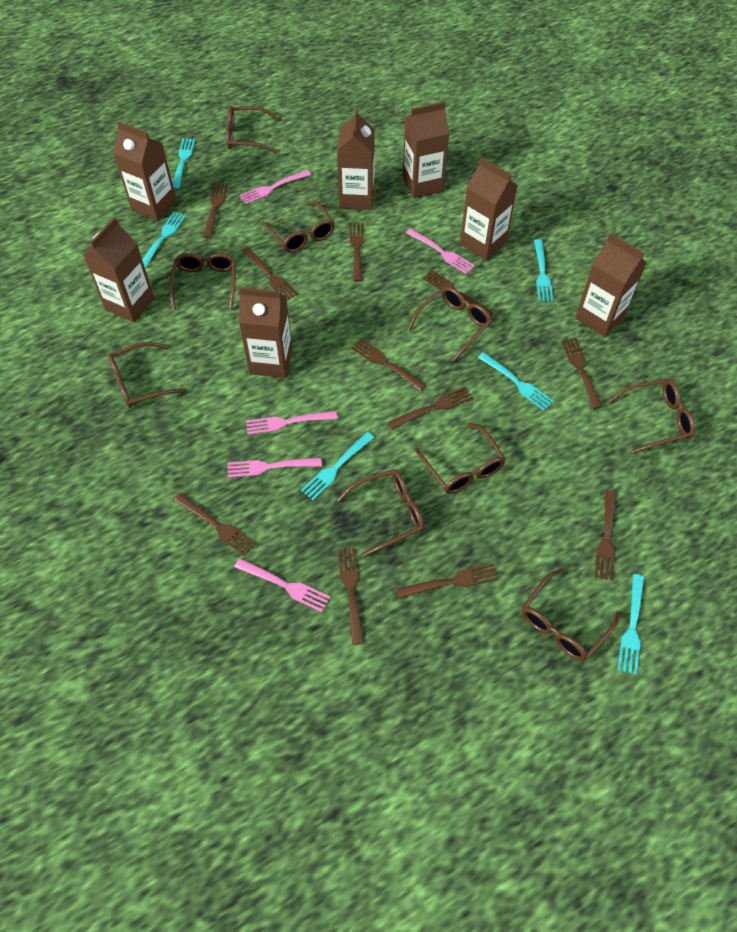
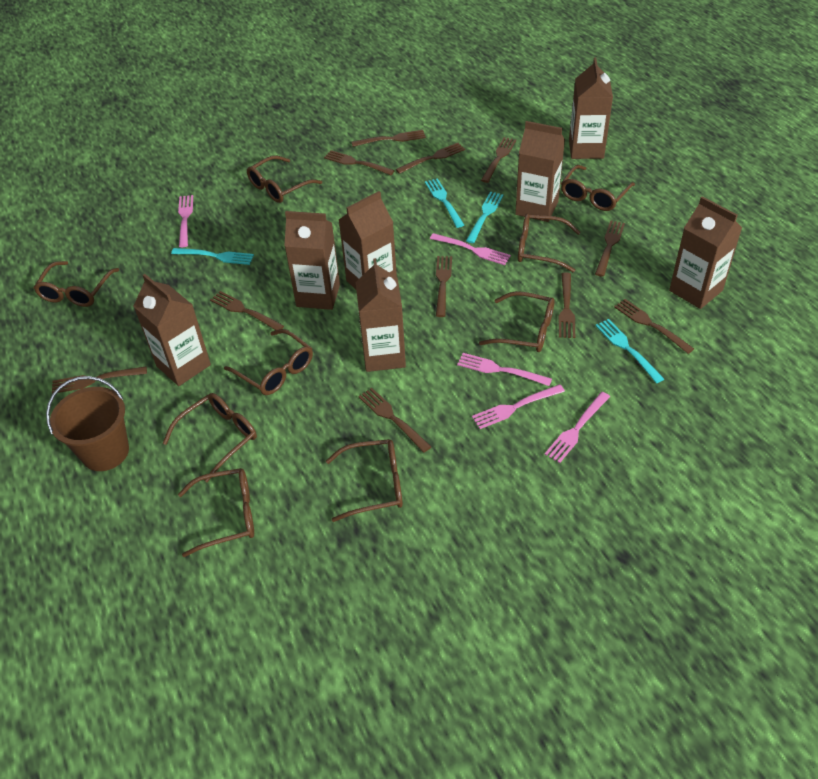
brown bucket: none = 0 -> [46,376,129,471] = 1
turquoise fork: [142,212,186,268] [173,138,195,189] [301,432,374,500] [478,352,554,411] [534,239,554,302] [618,574,644,675] = 6 -> [171,248,254,265] [425,178,464,228] [466,192,504,243] [595,319,664,383] = 4

